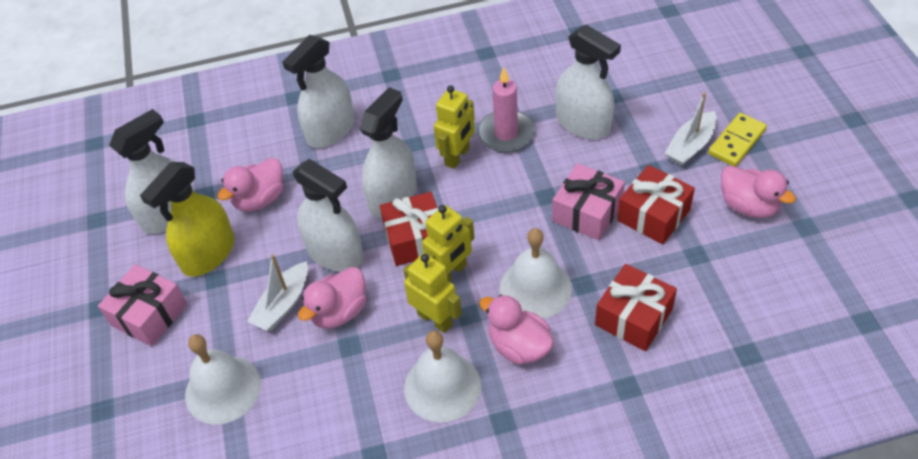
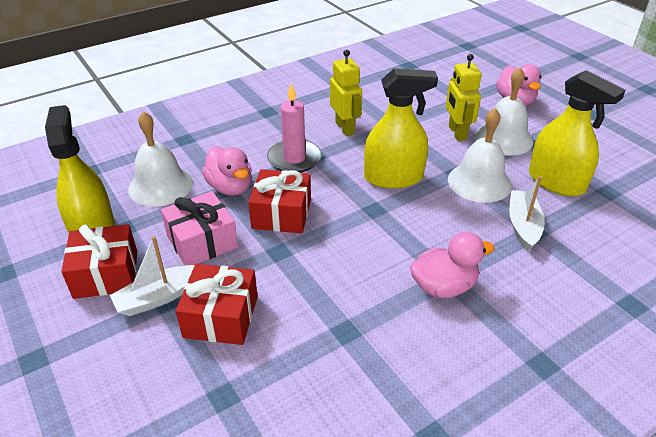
pink duck: [217,158,283,211] [298,267,367,329] [479,294,554,365] [721,165,796,218] = 4 -> [202,146,252,196] [410,232,495,298] [496,64,541,106] = 3
pink gift: [98,264,187,346] [552,163,625,241] = 2 -> [161,191,238,266] = 1
white spray bottle: [109,109,194,234] [282,35,355,148] [293,159,363,272] [359,87,417,218] [556,25,621,139] = 5 -> none = 0
yellow domino: [708,113,767,167] = 1 -> none = 0
yellow robot: [404,253,462,333] [422,205,475,282] [434,85,475,169] = 3 -> [330,50,362,136] [446,54,482,141] = 2
yellow spray bottle: [140,162,235,277] = 1 -> [45,105,115,233] [364,68,438,189] [529,70,626,196] = 3

